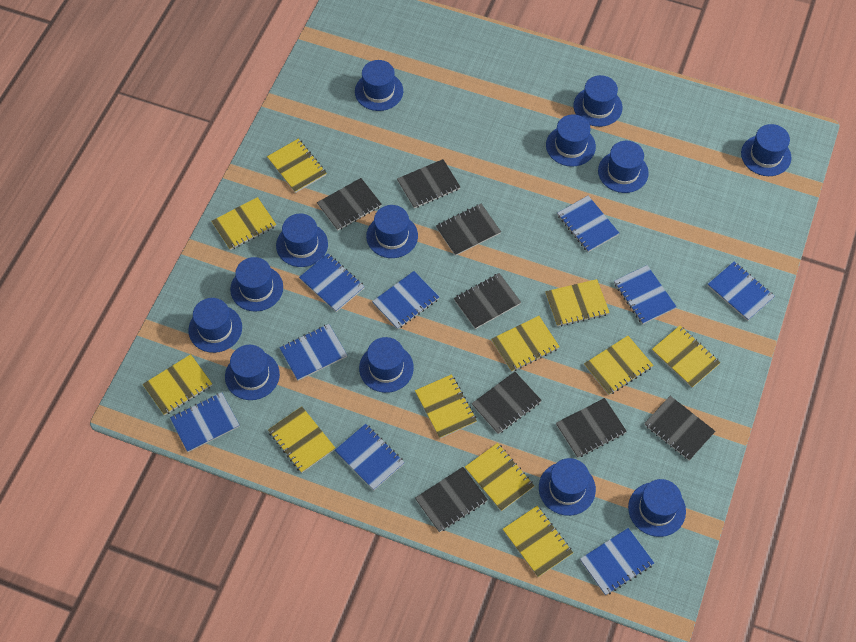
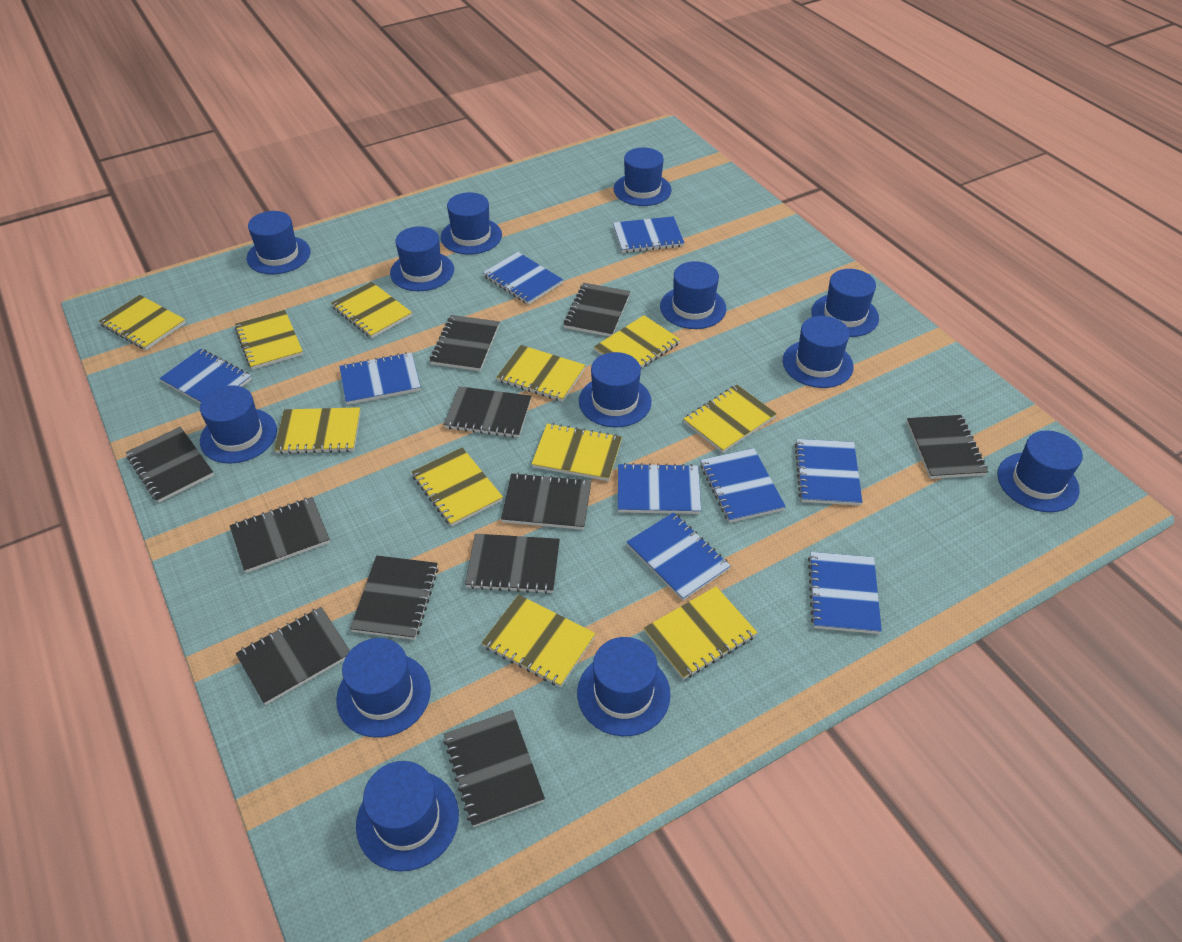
black notebook: [317,178,382,231] [397,159,460,208] [415,467,488,532] [436,204,501,256] [454,273,521,329] [472,372,542,434] [556,398,627,458] [644,396,715,460] = 8 -> [126,427,214,503] [230,497,330,573] [236,607,350,705] [350,555,439,640] [430,315,499,371] [443,710,545,827] [444,386,531,438] [465,534,560,594] [501,473,591,530] [564,283,630,337] [907,415,988,479] = 11

